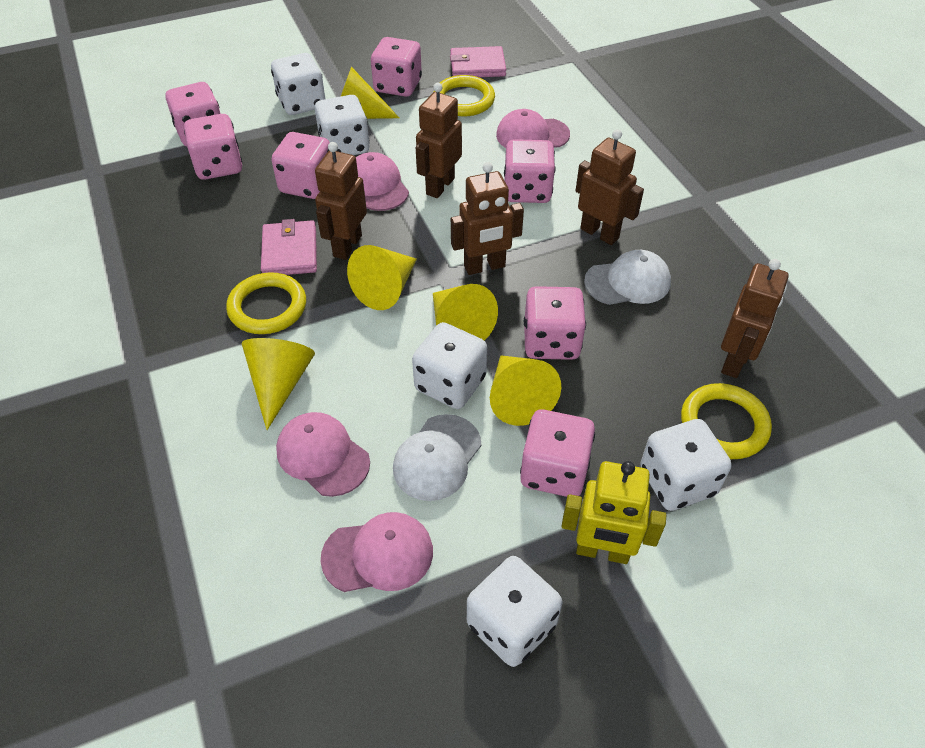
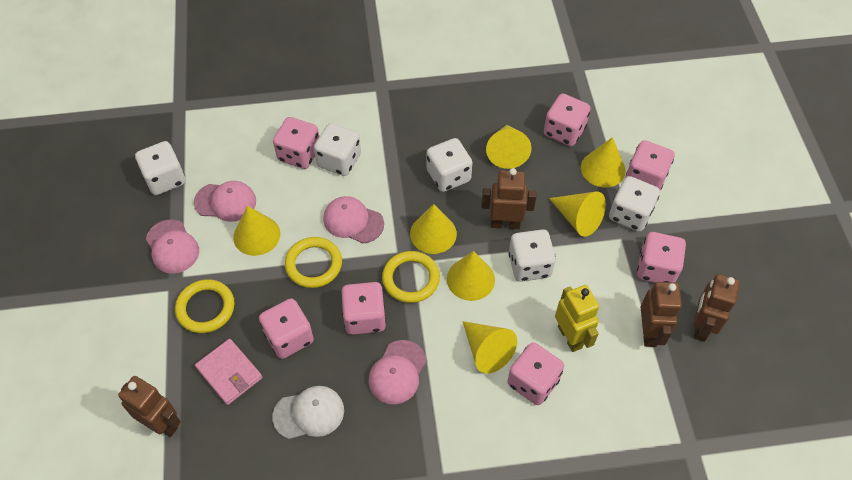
brown robot: [315,142,367,260] [416,83,462,198] [451,162,524,275] [576,129,644,245] [721,259,789,378] = 5 -> [118,376,181,437] [481,168,537,229] [641,282,682,347] [693,274,740,342] = 4
pink wallet: [261,219,317,275] [450,46,506,77] = 2 -> [195,339,262,405] = 1
white cap: [393,414,481,501] [584,250,671,305] = 2 -> [273,386,344,439] = 1
yellow cone: [242,338,315,430] [341,67,399,119] [347,245,417,310] [433,284,498,341] [490,355,561,426] = 5 -> [233,206,280,256] [410,204,457,254] [447,251,495,301] [463,321,517,374] [486,125,532,169] [549,191,606,237] [581,137,626,188] = 7

